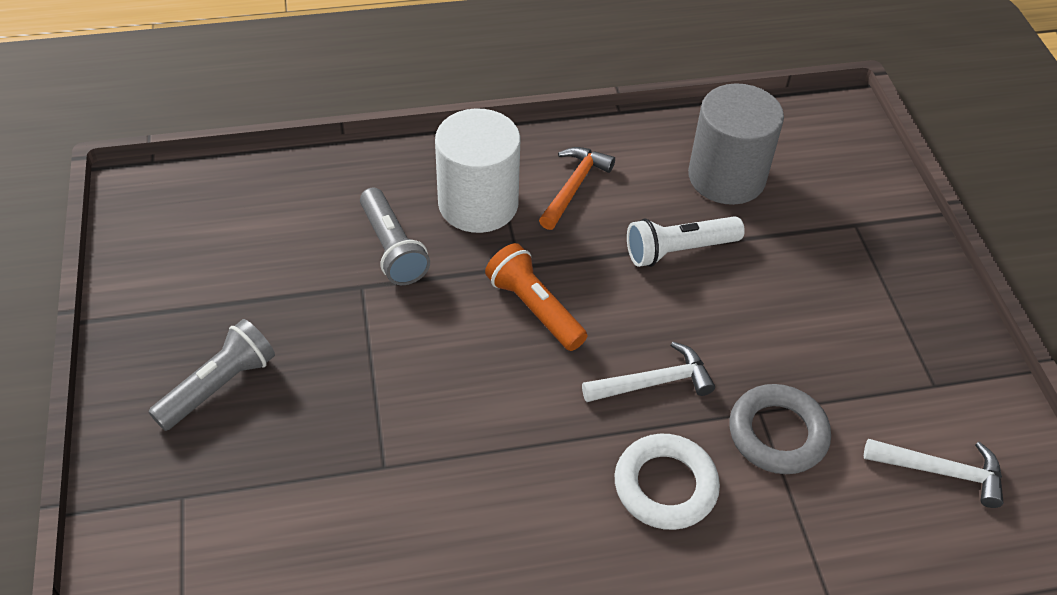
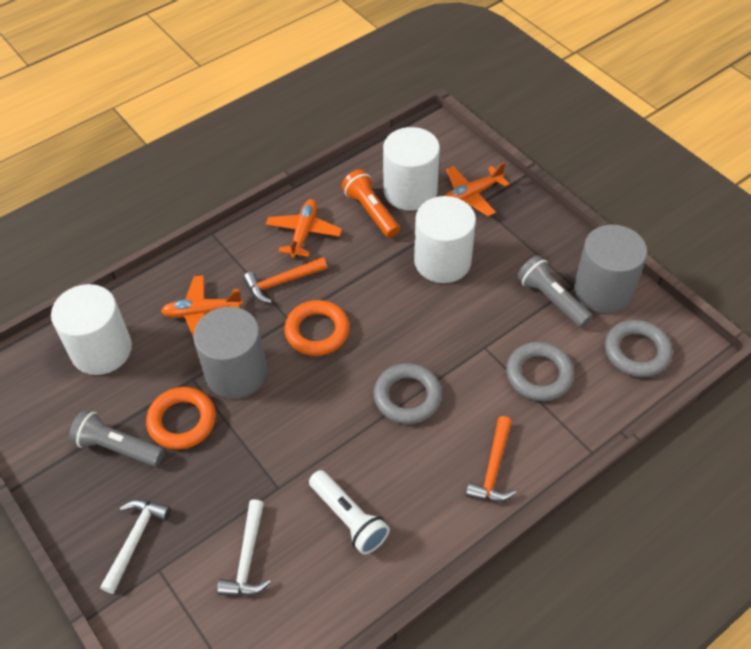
grey cylinder: [688,83,784,205] = 1 -> [193,307,267,399] [574,225,647,313] = 2
grey ring: [729,384,831,474] = 1 -> [373,363,442,424] [506,342,574,401] [605,320,672,377] = 3
orange hammer: [539,147,615,230] = 1 -> [243,257,327,303] [466,416,516,502] = 2
orange plane: none = 0 -> [161,275,243,336] [266,199,342,258] [444,162,509,216] = 3
orange ring: none = 0 -> [146,387,216,450] [284,300,350,356] = 2
white cylinder: [435,109,521,233] = 1 -> [51,284,132,375] [383,127,440,211] [414,196,476,283] = 3
white ring: [615,434,720,530] = 1 -> none = 0

